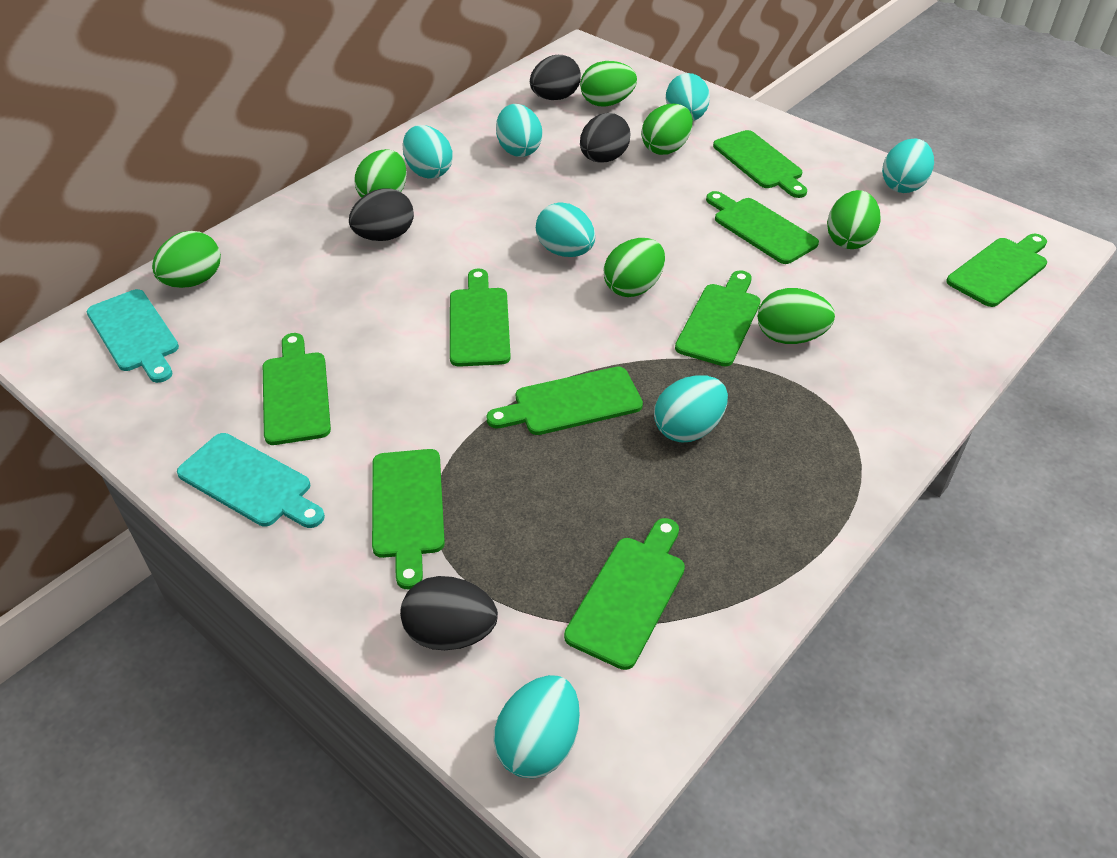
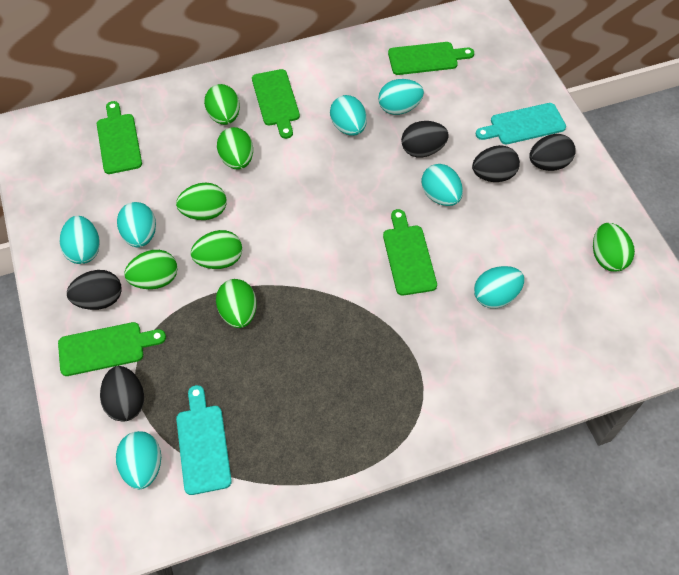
black egg: [349,188,414,241] [400,576,498,650] [530,55,581,100] [580,113,631,163] = 4 -> [67,270,122,310] [100,366,144,422] [401,121,449,157] [472,145,520,182] [529,134,576,171] = 5
green cutting board: [263,333,331,445] [372,449,445,589] [450,269,511,367] [486,366,643,435] [564,518,685,670] [675,270,760,366] [706,191,819,264] [713,130,807,198] [946,234,1047,307] = 9 -> [58,322,166,376] [97,101,142,174] [252,69,300,139] [383,209,437,296] [388,42,474,75] = 5

